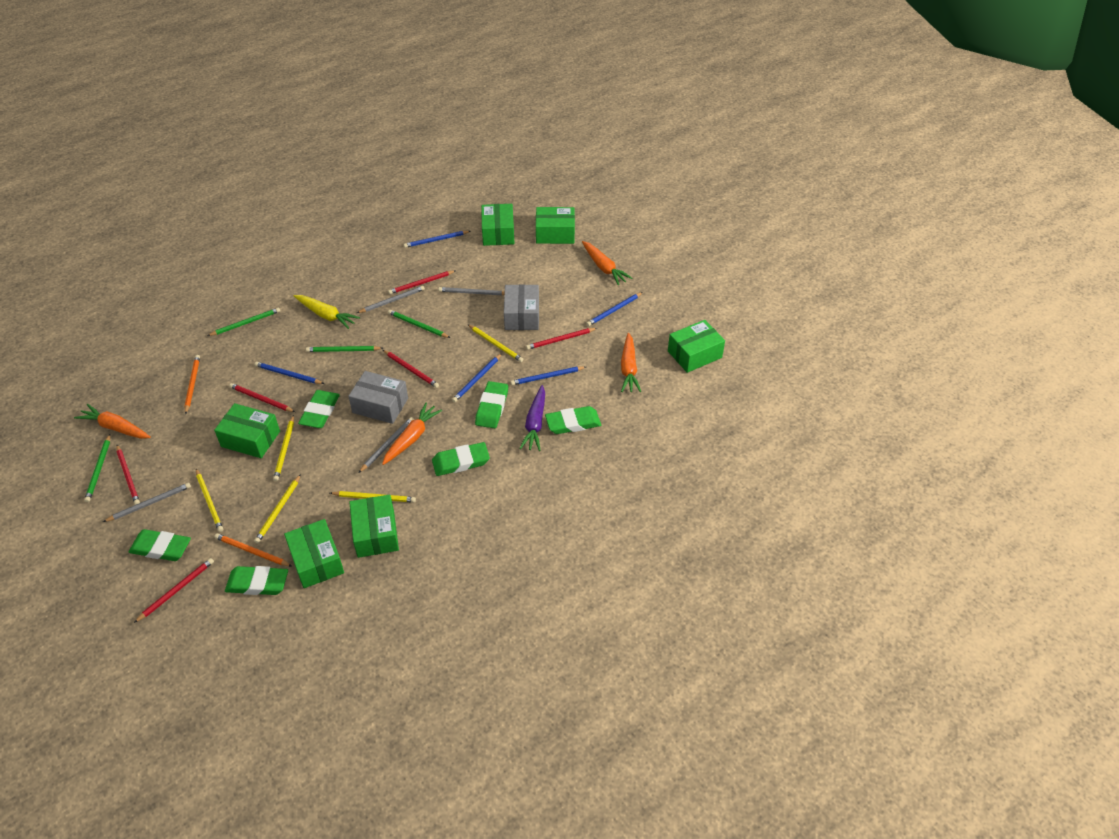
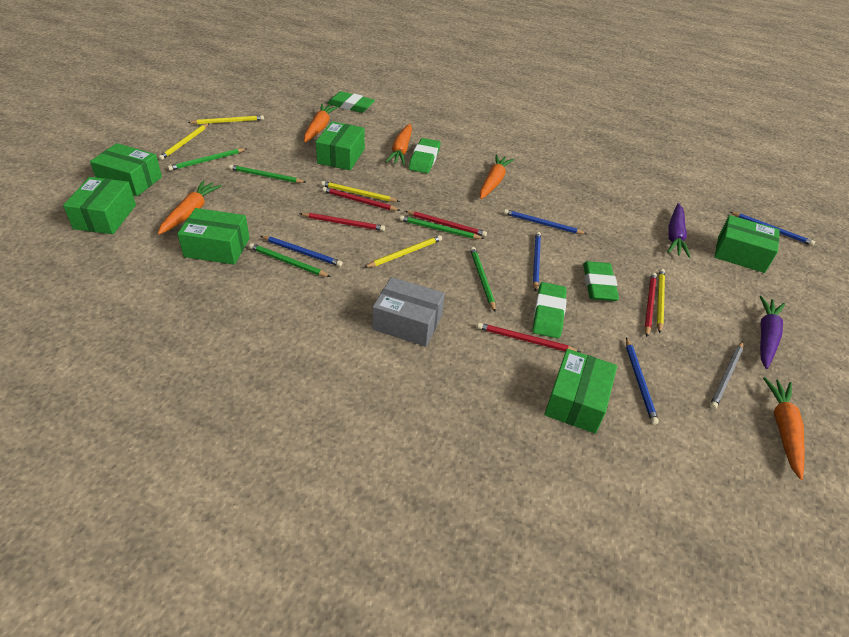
green eraser: [129,529,191,561] [225,566,288,595] [298,390,340,428] [432,442,490,476] [475,381,508,428] [545,406,601,434] = 6 -> [327,91,375,113] [409,138,441,173] [533,282,567,338] [583,261,619,301] = 4
green pencil: [84,434,110,502] [207,308,280,336] [306,346,383,352] [388,310,450,338] = 4 -> [168,148,246,171] [229,165,307,183] [249,243,331,277] [400,215,484,239] [470,247,496,312] = 5
grey box: [348,371,408,424] [504,284,539,330] = 2 -> [372,277,445,347] = 1
grey pencil: [103,483,191,522] [357,286,425,313] [359,417,414,473] [438,287,505,295] = 4 -> [710,341,743,409] = 1
orange carrot: [74,404,151,439] [382,403,442,465] [582,241,632,285] [621,333,641,392] = 4 -> [158,180,222,235] [304,104,338,142] [386,123,412,165] [479,155,514,199] [763,377,804,480] = 5
orange pencil: [185,355,200,414] [214,533,292,566] = 2 -> none = 0
purple carrot: [519,385,545,451] = 1 -> [667,203,690,258] [760,296,785,369] = 2
red pencil: [116,445,140,505] [134,558,214,623] [229,383,295,412] [383,350,439,388] [388,271,455,294] [526,328,597,350] = 6 -> [299,213,385,231] [322,187,401,211] [405,211,487,237] [477,323,580,352] [644,272,657,337] = 5
yellow carrot: [294,295,360,329] = 1 -> none = 0

